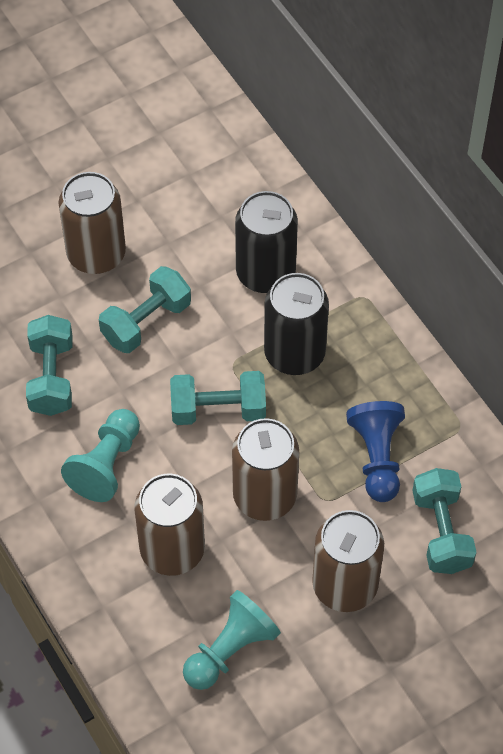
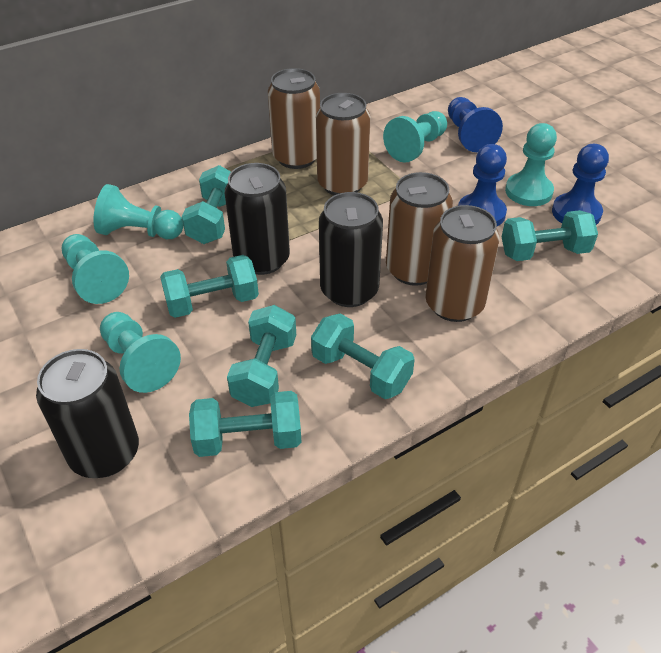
black can: [235,191,298,293] [264,273,329,375] = 2 -> [36,349,139,478] [225,163,290,275] [319,192,383,307] = 3
blue pawn: [346,401,405,502] = 1 -> [448,97,503,152] [458,144,507,226] [552,144,609,225] = 3
turquoise dumbbell: [26,315,73,416] [99,266,191,353] [170,371,266,425] [412,468,477,574] = 4 -> [160,255,259,318] [182,165,231,244] [189,391,302,457] [227,305,296,407] [311,313,415,399] [502,210,598,261] = 6
turquoise pawn: [61,409,140,502] [183,590,281,690] = 2 -> [62,234,129,304] [94,184,183,239] [100,312,181,393] [383,111,447,163] [505,123,557,206] = 5

